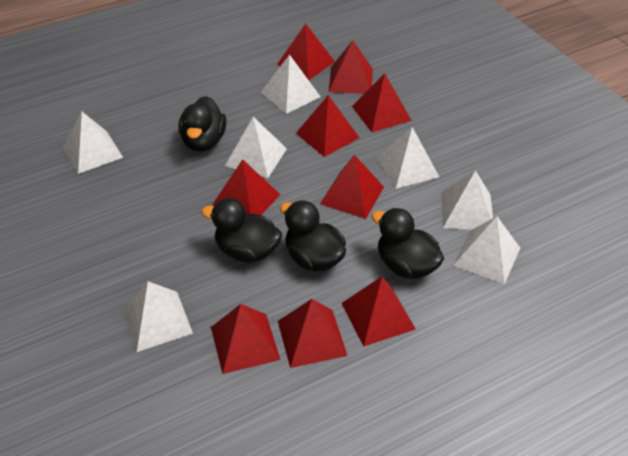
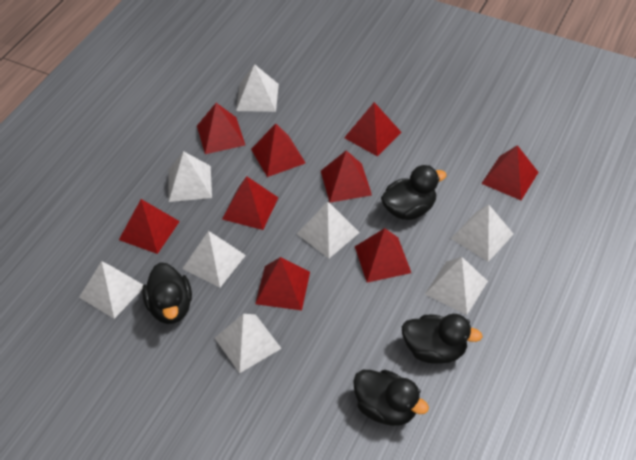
white pyramid: [63,112,123,174] [123,281,193,352] [225,117,287,178] [261,54,321,114] [376,127,439,189] [441,170,493,230] [453,216,520,284] = 7 -> [79,261,143,319] [168,151,212,202] [182,231,246,288] [215,314,282,373] [236,64,279,112] [297,201,360,259] [425,257,488,315] [451,204,514,262] = 8

